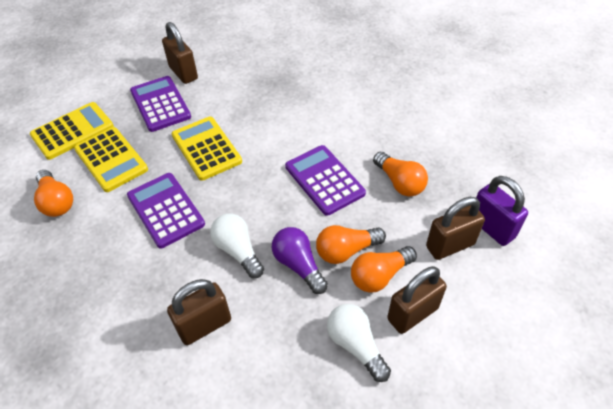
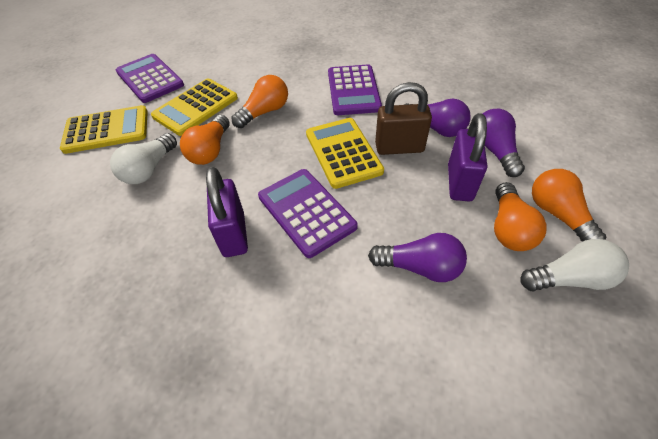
brown padlock: [162,22,198,84] [167,279,231,345] [387,266,447,334] [426,197,485,260] = 4 -> [375,82,432,155] = 1
purple light bulb: [272,227,328,294] = 1 -> [368,233,467,282] [404,99,471,137] [483,109,525,177] = 3
purple padlock: [476,176,528,246] = 1 -> [206,167,248,257] [448,113,487,201] = 2

